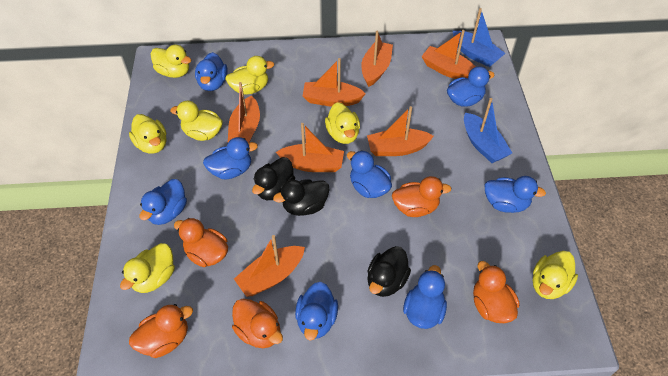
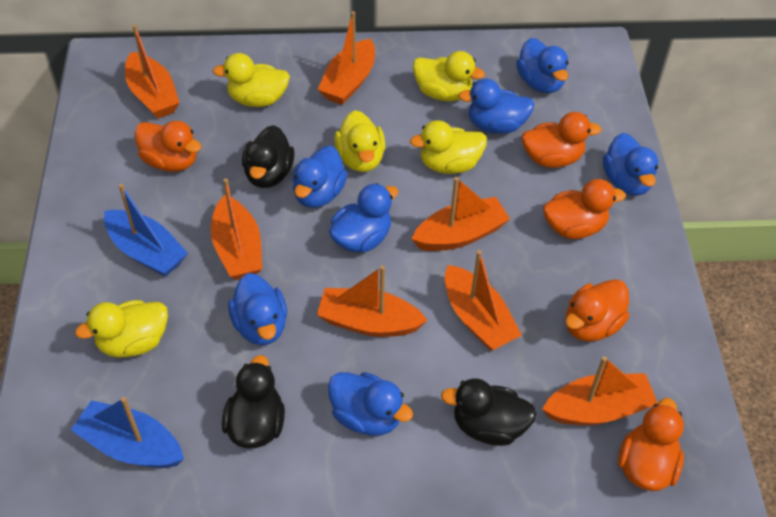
blue duck: [140,179,187,225] [195,52,228,91] [203,137,258,179] [295,282,338,341] [347,150,392,198] [403,265,447,329] [447,66,494,107] [484,176,546,213] = 8 -> [228,273,287,345] [292,146,347,208] [328,372,413,436] [329,183,398,253] [458,79,534,134] [516,38,569,93] [603,133,659,195] = 7
yellow duck: [120,243,175,293] [129,114,166,154] [151,45,191,78] [170,101,223,141] [225,56,274,95] [325,102,360,144] [533,251,578,299] = 7 -> [75,300,168,358] [213,53,290,107] [334,110,386,172] [410,120,487,174] [413,51,485,101] = 5

